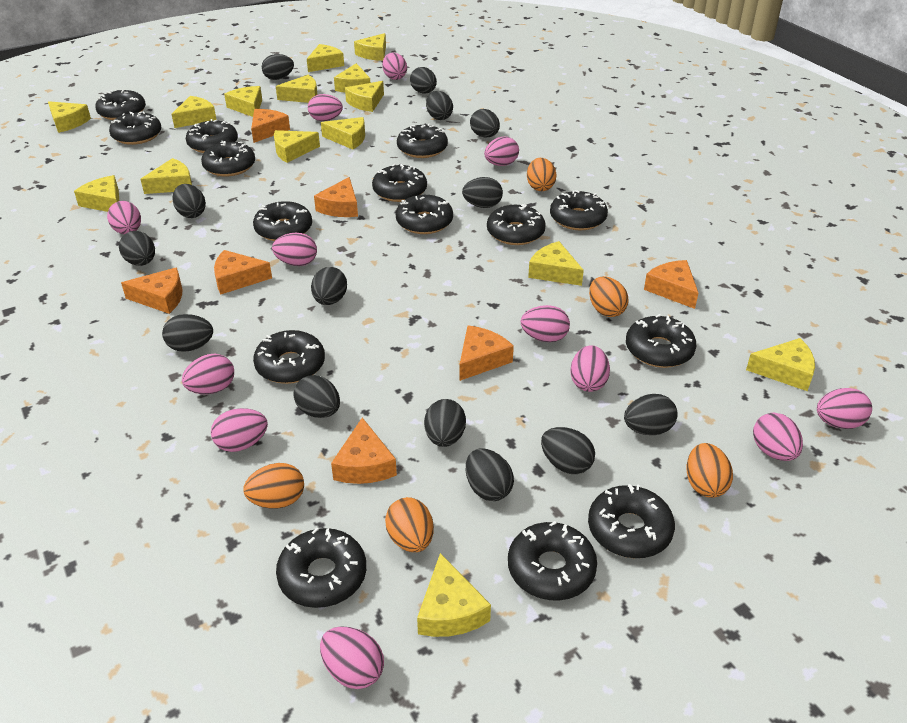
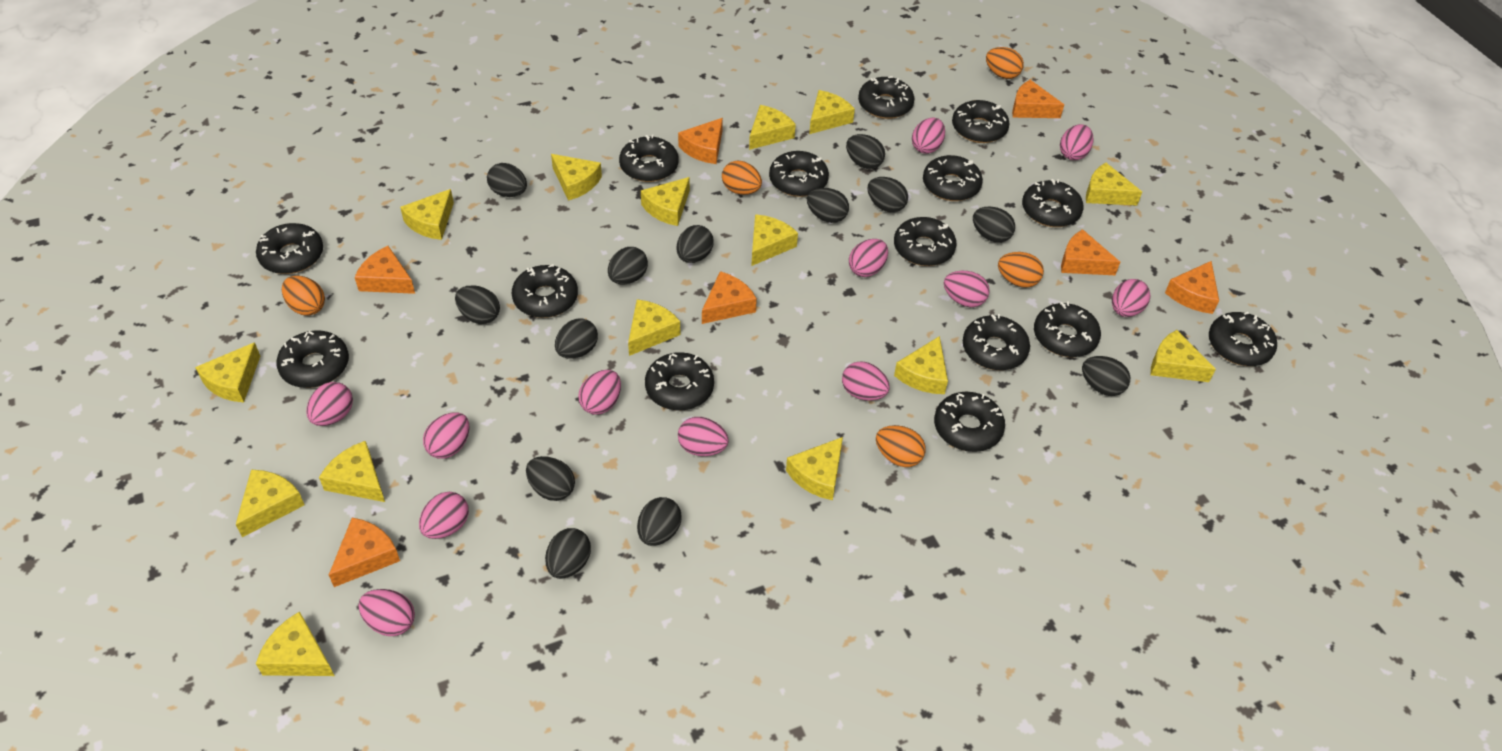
black egg: [119,231,155,266] [162,314,213,352] [172,184,206,218] [262,54,294,80] [293,375,340,418] [311,267,347,305] [410,67,437,94] [424,399,466,447] [426,91,453,120] [462,177,503,208] [466,448,514,501] [470,109,500,138] [541,427,595,474] [624,394,678,435] = 14 -> [455,285,500,324] [487,163,527,197] [526,456,575,501] [545,528,591,579] [555,318,598,359] [608,247,648,285] [637,497,681,546] [677,225,714,263] [807,188,849,223] [846,134,885,169] [867,177,908,213] [973,207,1015,243] [1082,356,1130,396] = 13

